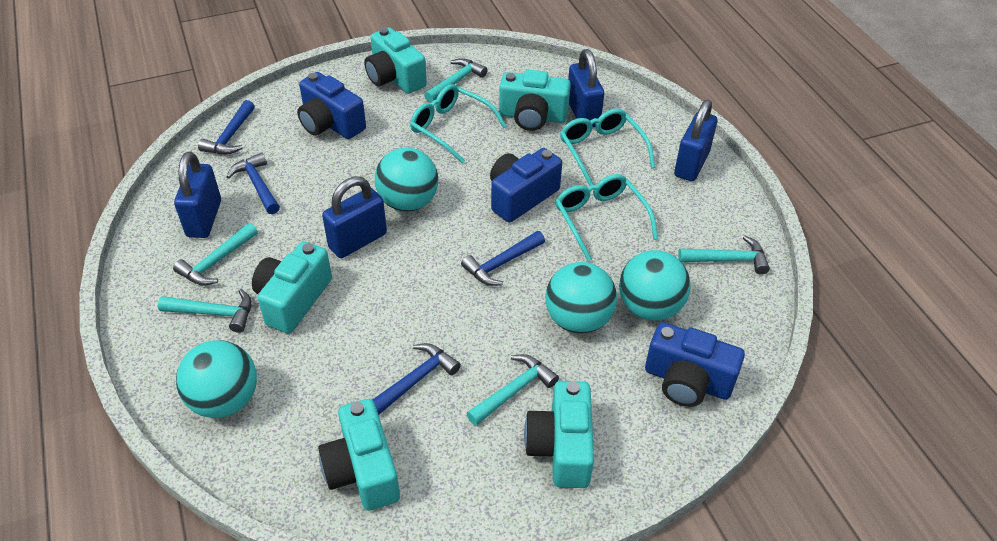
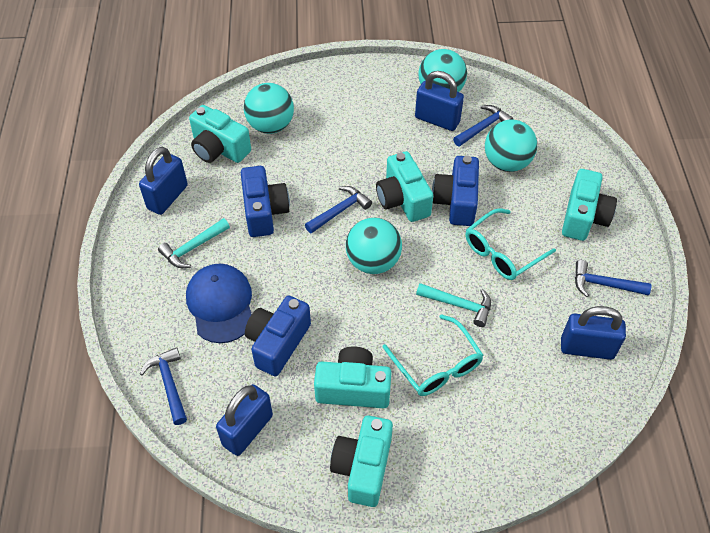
blue cap: none = 0 -> [186,264,252,343] = 1
turquoise glasses: [410,84,506,163] [555,174,658,261] [560,108,655,186] = 3 -> [382,314,483,396] [465,208,556,280] = 2
turquoise hammer: [158,289,252,333] [173,223,258,286] [424,58,487,103] [466,354,559,426] [678,236,770,275] = 5 -> [158,218,230,268] [416,283,491,327] = 2

